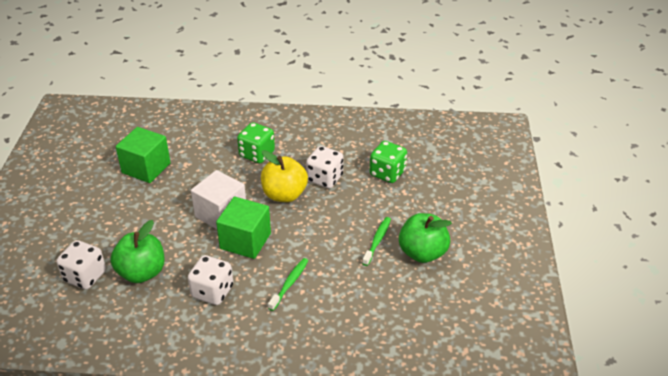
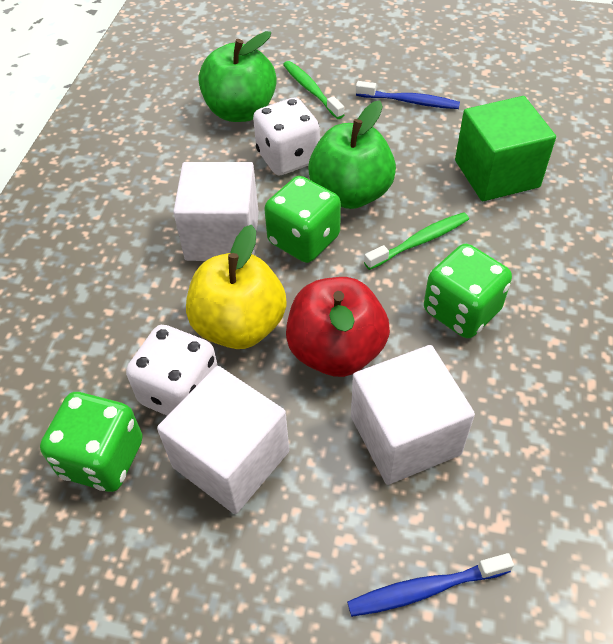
blue toothbrush: none = 0 -> [347,553,514,617] [356,81,460,109] = 2
green cube: [116,127,171,183] [216,197,271,259] = 2 -> [455,96,556,201] = 1
green dice: [237,122,275,163] [370,141,407,183] = 2 -> [40,392,143,492] [264,176,341,263] [424,244,512,338] = 3
red apple: none = 0 -> [286,277,390,377] = 1
white cube: [191,170,246,229] = 1 -> [157,366,289,514] [173,162,259,261] [351,345,475,485] = 3
white dice: [57,240,106,290] [188,255,233,305] [306,146,343,189] = 3 -> [126,325,218,416] [253,98,320,175] = 2

